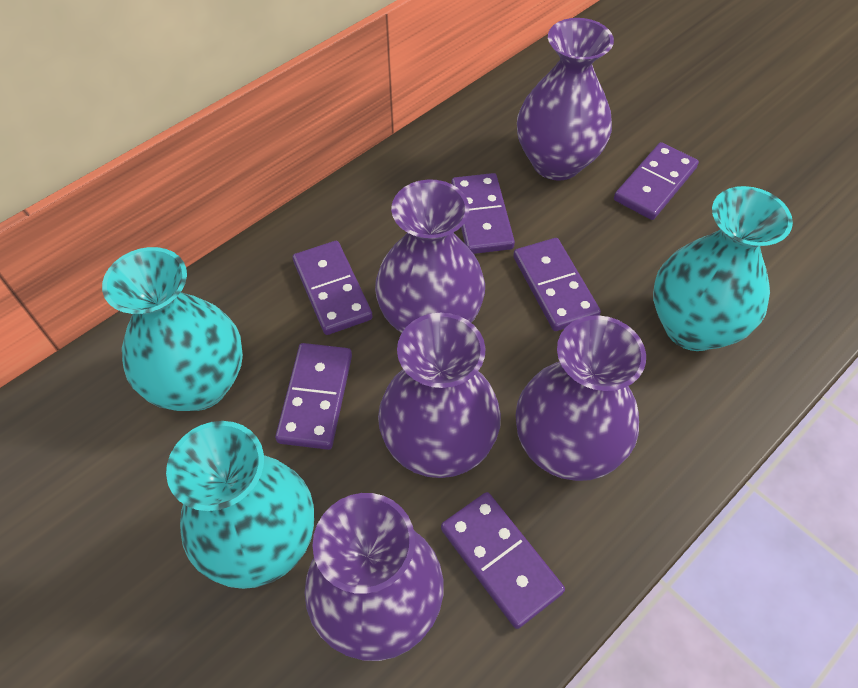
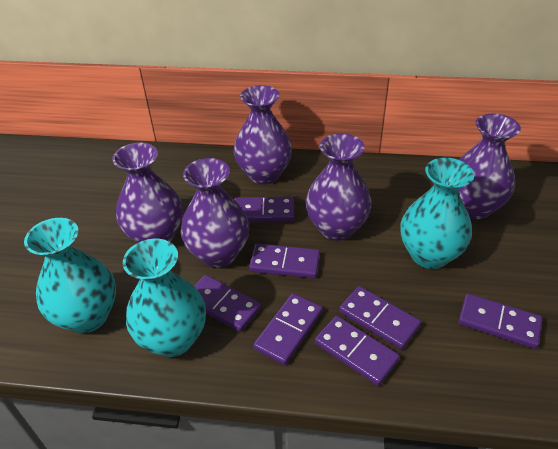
purple domino: [275,343,352,450] [293,241,373,335] [441,492,565,629] [451,173,515,254] [513,238,601,331] [614,142,699,220] = 6 -> [194,275,261,332] [234,197,294,222] [249,244,320,278] [253,293,323,365] [315,316,400,386] [339,286,421,349] [458,294,543,349] = 7

